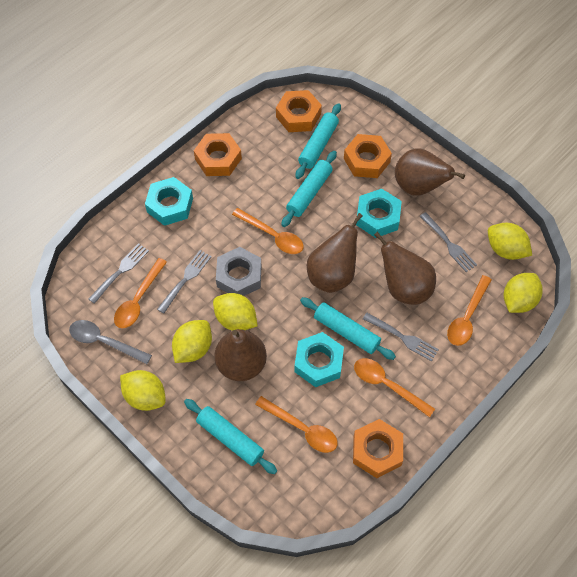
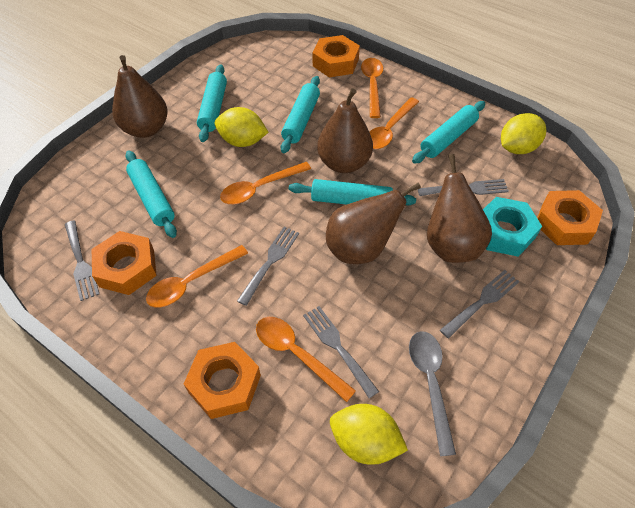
grey fork: [88,243,149,304] [157,250,212,313] [363,313,439,361] [420,212,477,272] = 4 -> [65,221,99,301] [237,227,299,306] [303,306,379,398] [418,179,509,196] [440,270,520,339] = 5
grey nut: [216,247,262,296] = 1 -> none = 0
turquoise nut: [145,177,193,226] [294,332,344,387] [356,189,402,238] = 3 -> [483,197,542,257] = 1
turquoise rolling pin: [184,399,277,474] [281,151,337,227] [296,103,341,179] [300,297,396,360] = 4 -> [125,151,177,238] [197,64,227,142] [281,76,320,154] [289,179,416,205] [412,101,485,164] = 5
yellow lemon: [120,370,166,411] [172,320,212,363] [213,293,258,331] [488,223,532,260] [504,273,543,313] = 5 -> [215,107,268,147] [330,404,408,465] [501,113,546,154] = 3

